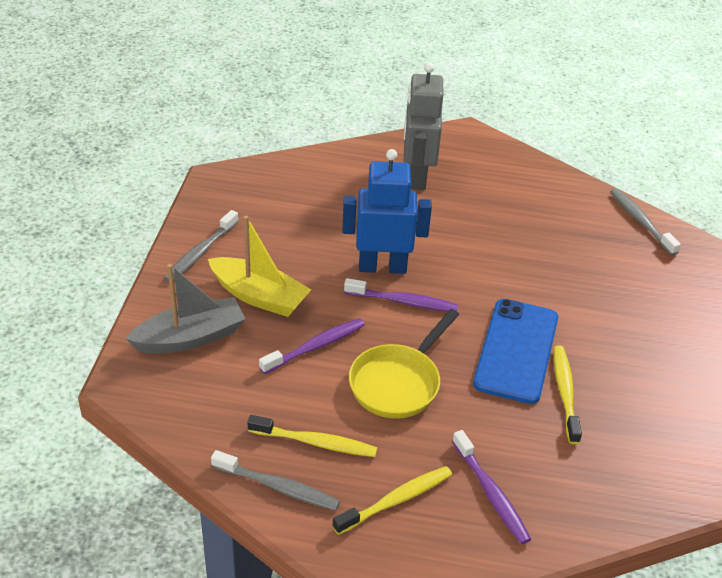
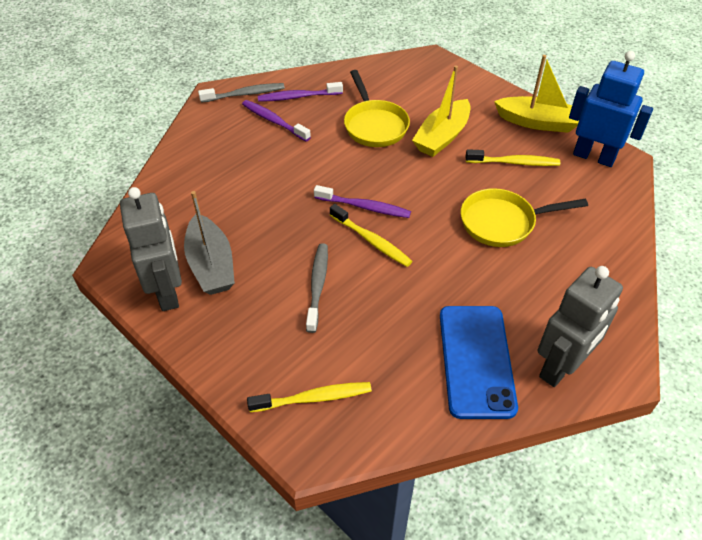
grey robot: [404,62,443,190] = 1 -> [120,187,182,311] [538,266,623,387] = 2
grey toothbrush: [164,210,239,282] [211,450,340,511] [610,188,681,256] = 3 -> [198,83,285,103] [306,243,328,333] = 2
yellow boat: [208,216,311,317] = 1 -> [412,66,470,157] [494,55,579,133] = 2
yellow pan: [349,309,459,419] = 1 -> [344,70,410,147] [461,188,588,247] = 2

